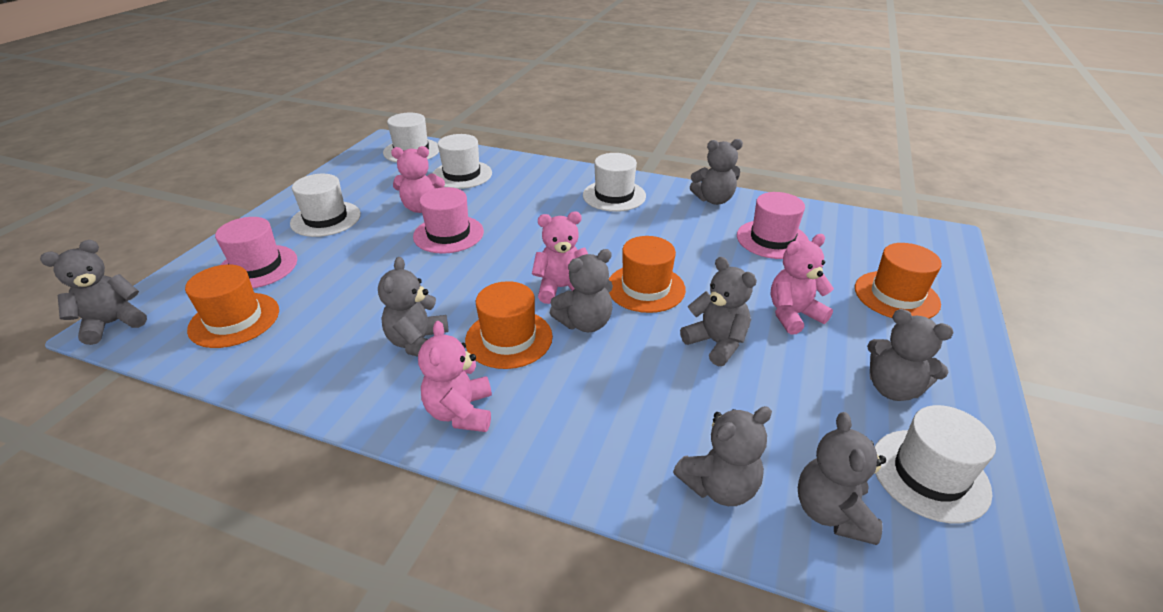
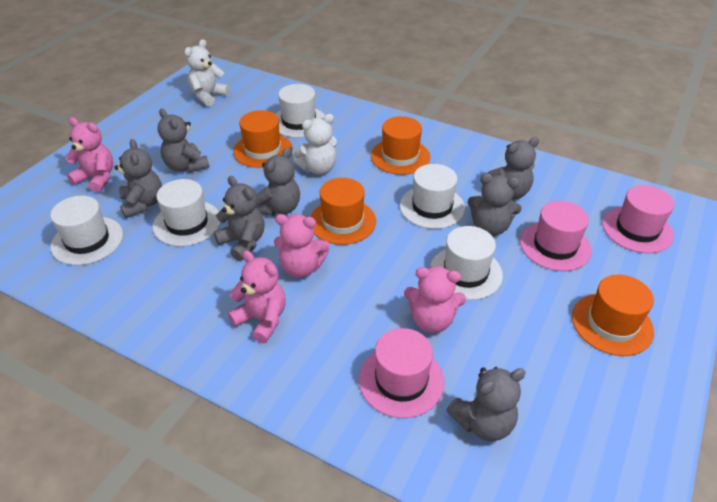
grey teddy bear: [40,240,147,345] [378,257,449,357] [550,249,613,332] [673,406,772,506] [680,257,757,366] [690,139,743,205] [798,412,886,545] [867,309,954,401] = 8 -> [114,139,162,218] [158,108,209,172] [214,176,264,261] [256,148,300,216] [447,367,526,441] [467,173,522,236] [482,137,539,199] = 7
white teddy bear: none = 0 -> [184,39,230,107] [292,114,337,175] = 2

